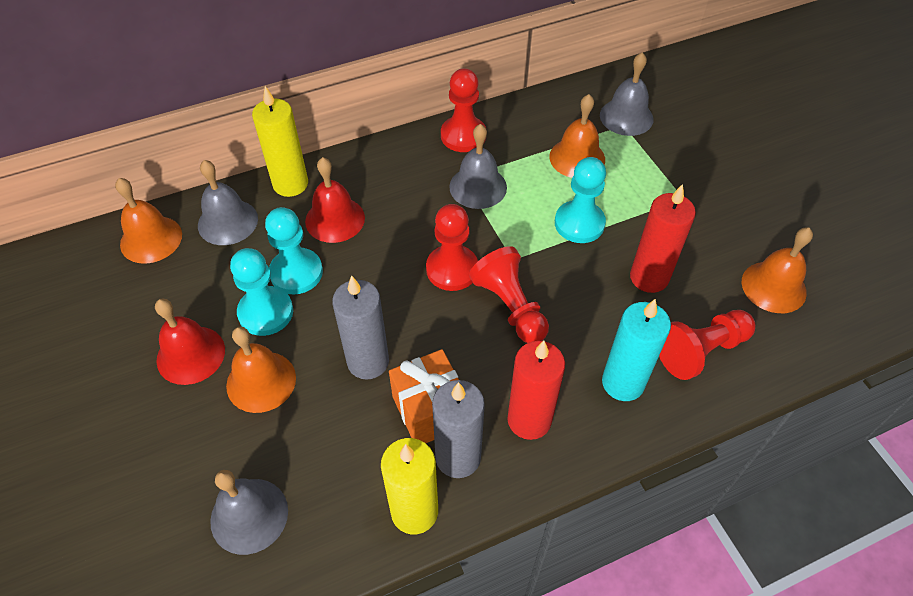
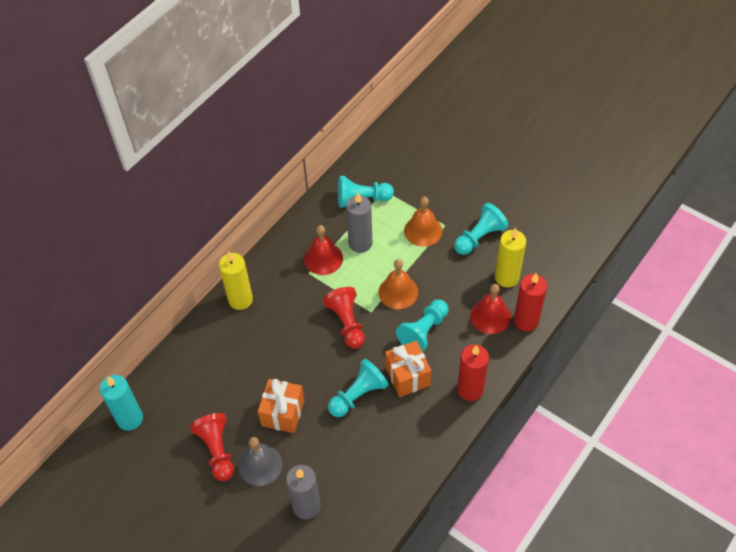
grey bell: [198,160,258,245] [210,470,288,555] [449,124,507,209] [600,52,654,136] = 4 -> [239,437,283,486] = 1
orange bell: [115,178,182,264] [226,327,296,413] [549,94,605,178] [742,227,813,313] = 4 -> [378,259,418,309] [404,197,442,247] = 2
orange gift: [389,349,459,443] = 1 -> [258,379,305,433] [385,341,431,397] = 2
red pawn: [426,204,478,291] [441,68,486,152] [469,246,549,343] [659,310,756,380] = 4 -> [190,413,234,481] [323,287,365,349] = 2
turquoise pawn: [230,248,293,336] [265,207,323,294] [555,157,606,243] = 3 -> [328,359,389,417] [338,176,394,208] [396,300,449,352] [454,203,509,255] = 4

